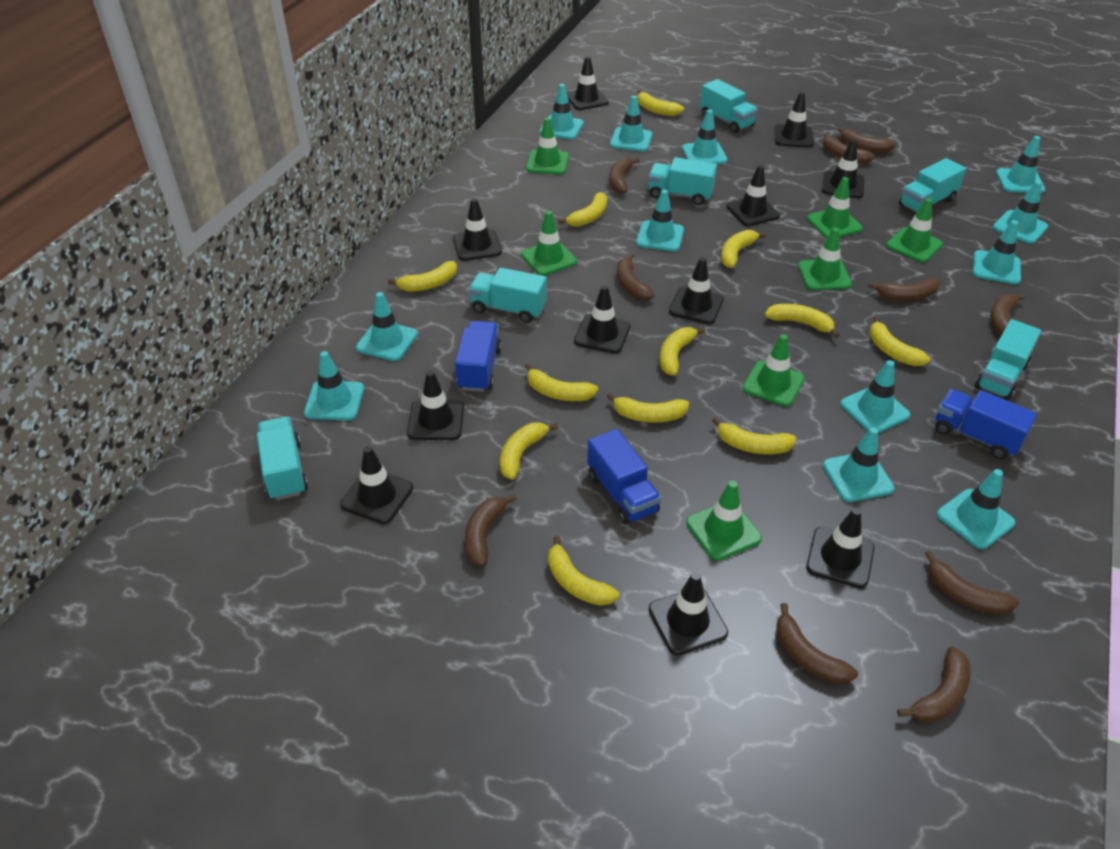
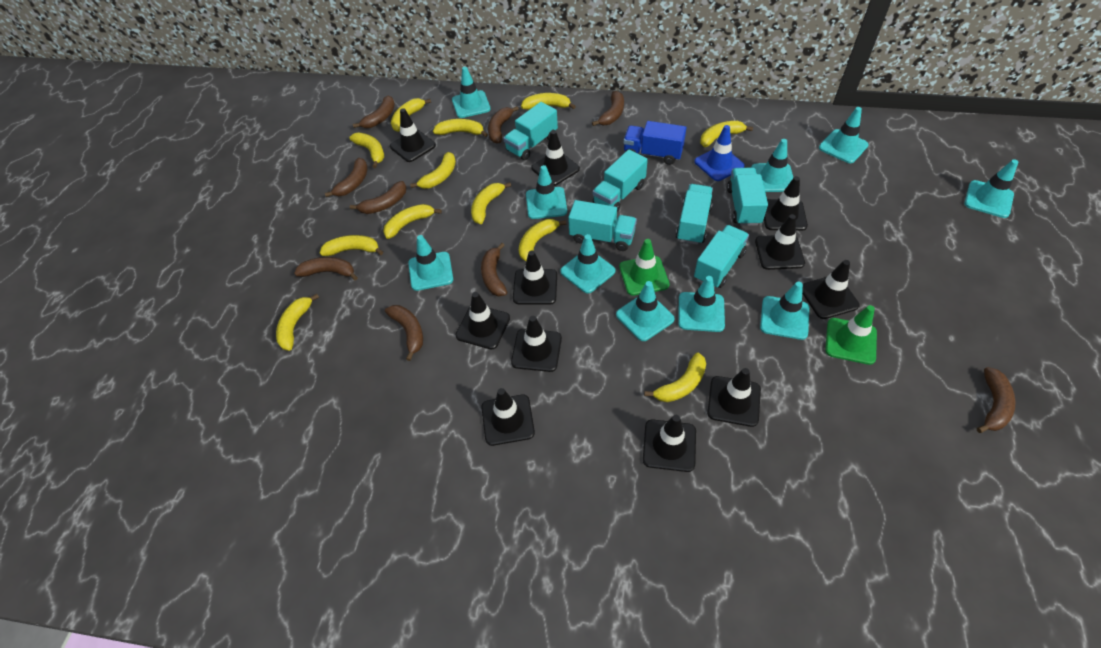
blue traffic cone: none = 0 -> [694,125,745,181] = 1
blue truck: [455,321,502,392] [587,429,661,525] [935,389,1037,459] = 3 -> [623,121,686,165] = 1
brown banana: [465,494,517,566] [609,157,640,194] [617,253,655,300] [776,603,858,684] [823,133,875,164] [838,127,897,153] [868,277,940,301] [897,646,971,723] [925,550,1019,615] [990,294,1025,336] = 10 -> [294,257,358,281] [325,158,367,197] [350,181,406,214] [353,96,395,128] [385,305,423,361] [481,243,507,296] [488,106,519,144] [592,91,624,126] [977,367,1016,433] = 9
green traffic cone: [521,211,577,276] [526,117,569,174] [686,481,762,561] [742,334,805,407] [798,227,852,290] [807,177,863,238] [886,198,943,262] = 7 -> [619,239,670,295] [825,305,877,365] = 2
turquoise traffic cone: [304,351,364,420] [356,292,418,361] [540,84,584,140] [610,95,652,151] [636,189,684,252] [682,110,728,164] [823,427,895,502] [840,360,910,433] [937,469,1015,549] [973,220,1021,285] [993,181,1048,244] [996,136,1045,193] = 12 -> [408,235,453,291] [452,67,491,118] [526,165,567,219] [560,234,616,293] [616,281,675,341] [678,276,725,332] [751,139,793,192] [760,281,809,340] [819,107,869,163] [964,159,1018,218] = 10

